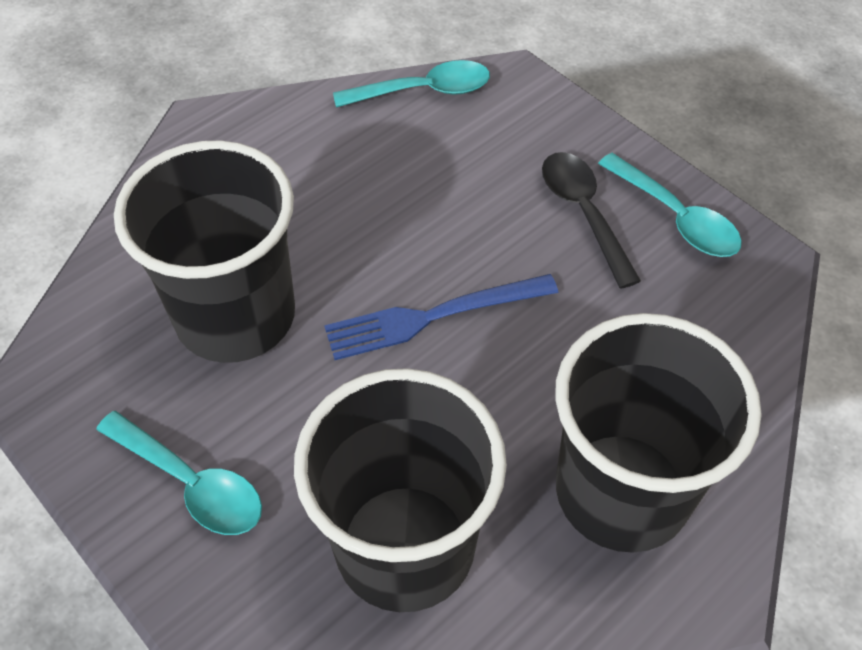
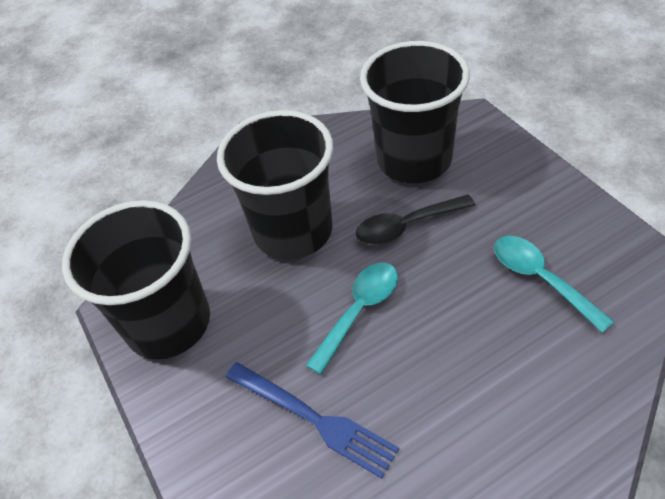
turquoise spoon: [96,411,262,535] [333,60,490,107] [598,153,742,257] = 3 -> [306,262,398,374] [494,236,615,333] = 2

